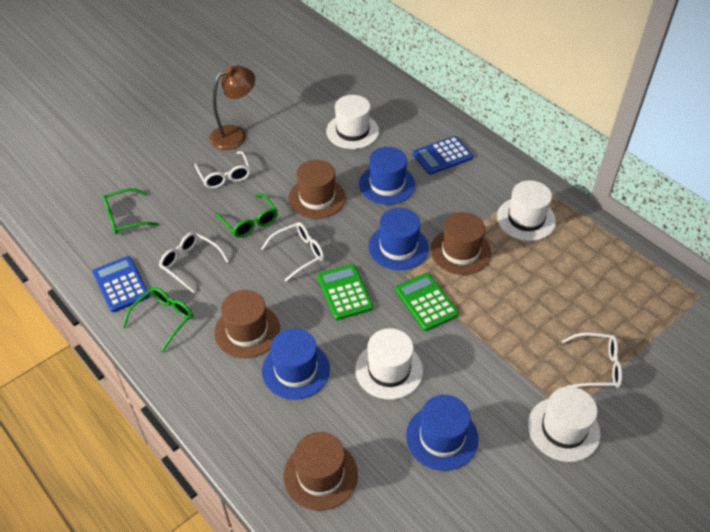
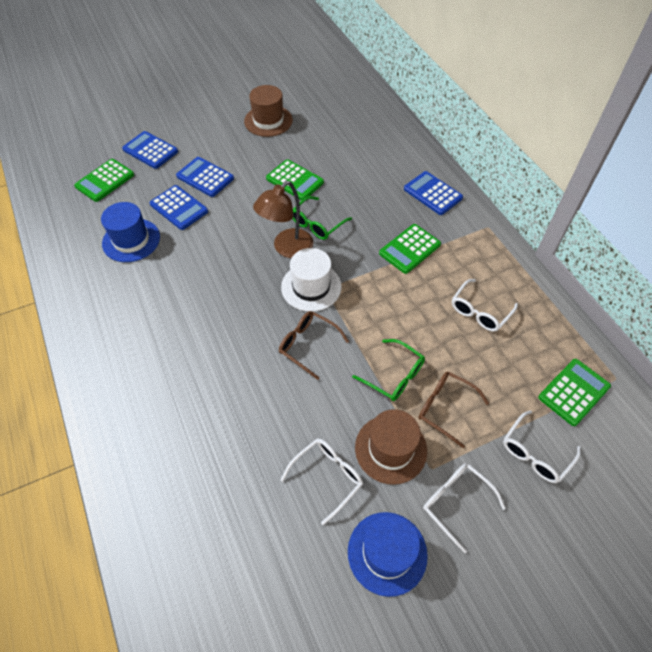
blue calculator: [92,256,150,312] [413,136,473,175] = 2 -> [122,131,178,169] [149,185,208,230] [176,157,234,197] [404,171,463,215] = 4
blue hat: [262,328,330,400] [359,147,415,205] [368,208,429,270] [406,395,478,471] = 4 -> [101,202,160,262] [348,512,428,597] = 2
brown glasses: none = 0 -> [279,311,349,380] [419,372,489,448] = 2
brown hat: [214,290,280,358] [283,432,358,511] [289,160,346,219] [431,212,491,275] = 4 -> [244,85,293,137] [355,409,427,485] = 2
green calculator: [317,264,373,320] [395,273,459,331] = 2 -> [74,159,134,202] [266,159,324,200] [379,224,441,274] [538,359,611,426] = 4
green glasses: [103,188,159,234] [122,287,193,352] [215,194,278,238] = 3 -> [293,196,352,240] [352,339,425,401] = 2
white hat: [326,95,379,149] [355,328,423,400] [497,180,556,241] [528,387,601,462] = 4 -> [281,248,342,312] = 1

